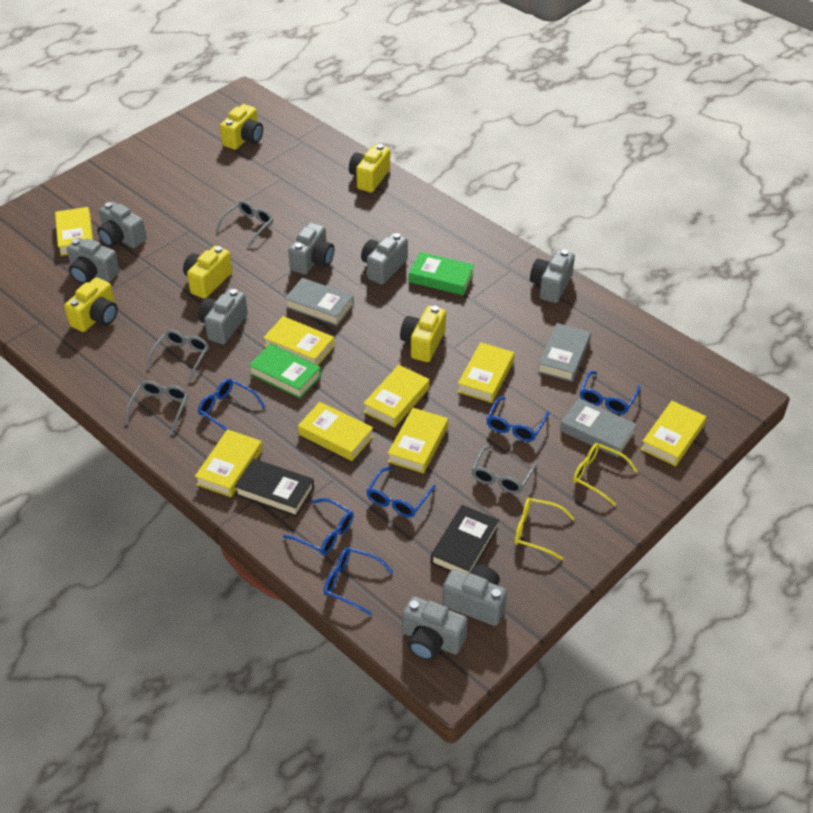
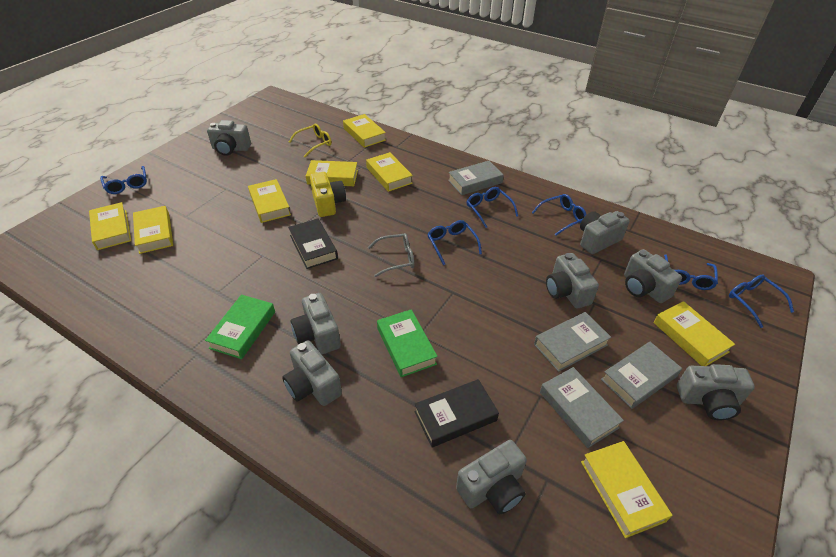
grey book: [285,278,354,326] [538,323,591,382] [560,398,637,457] = 3 -> [448,161,504,195] [534,312,612,372] [540,367,624,448] [601,342,682,409] = 4
grey glasses: [126,381,188,434] [147,330,209,382] [216,201,273,247] [472,445,537,494] = 4 -> [368,233,414,277] = 1
yellow camera: [64,277,118,332] [183,246,232,299] [220,104,263,150] [349,144,390,192] [400,305,446,362] = 5 -> [310,172,346,217] = 1
yellow glasses: [514,498,575,560] [573,443,638,506] = 2 -> [289,124,332,157] = 1

